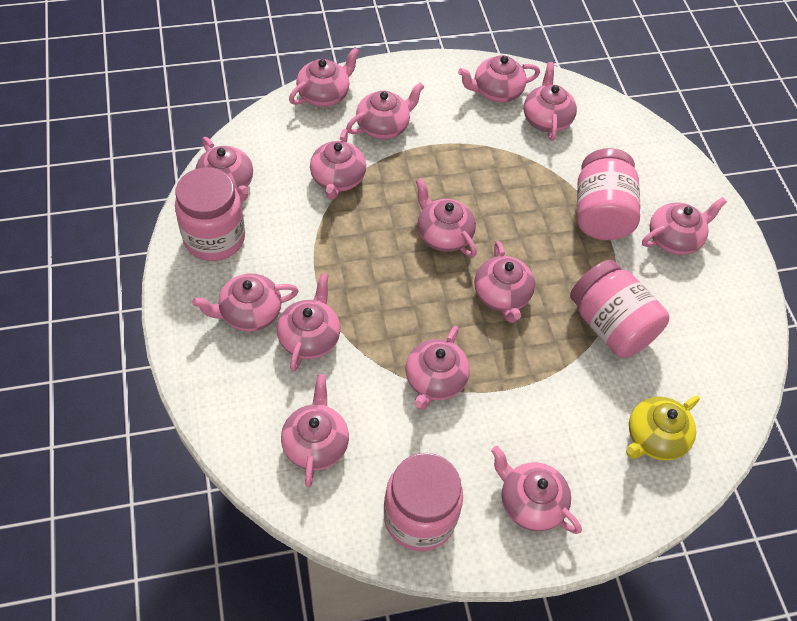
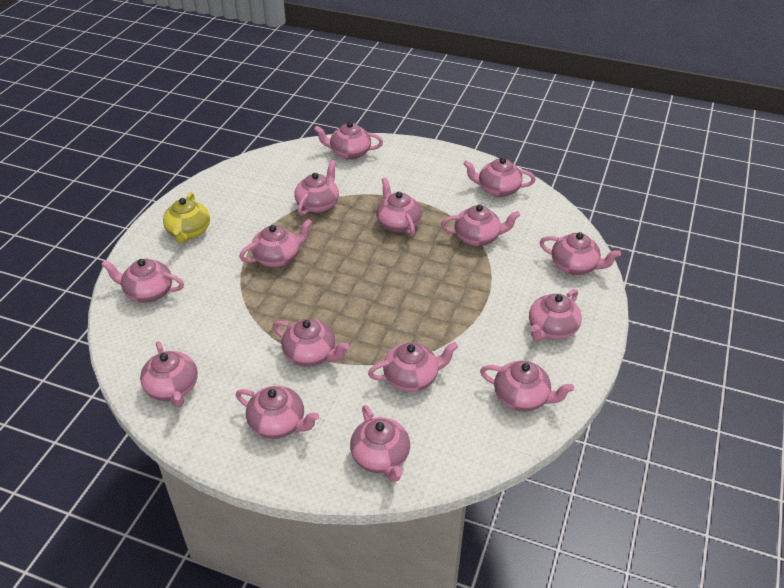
pink jar: [175,167,245,261] [384,453,463,551] [570,260,669,358] [577,148,640,240] = 4 -> none = 0
pink teapot: [192,273,299,331] [196,137,253,202] [277,273,340,372] [281,374,349,487] [289,47,360,107] [310,129,366,200] [346,82,425,139] [405,326,470,410] [416,178,477,257] [458,55,540,102] [474,241,535,323] [491,446,582,534] [524,62,577,141] [642,197,727,255] = 14 -> [101,259,184,303] [140,341,198,407] [236,386,319,439] [239,219,312,267] [273,319,349,367] [294,160,339,216] [314,121,383,160] [350,405,410,482] [368,342,458,392] [376,177,422,236] [441,204,520,246] [463,157,536,197] [480,361,574,412] [529,289,582,341] [540,232,621,275] = 15

